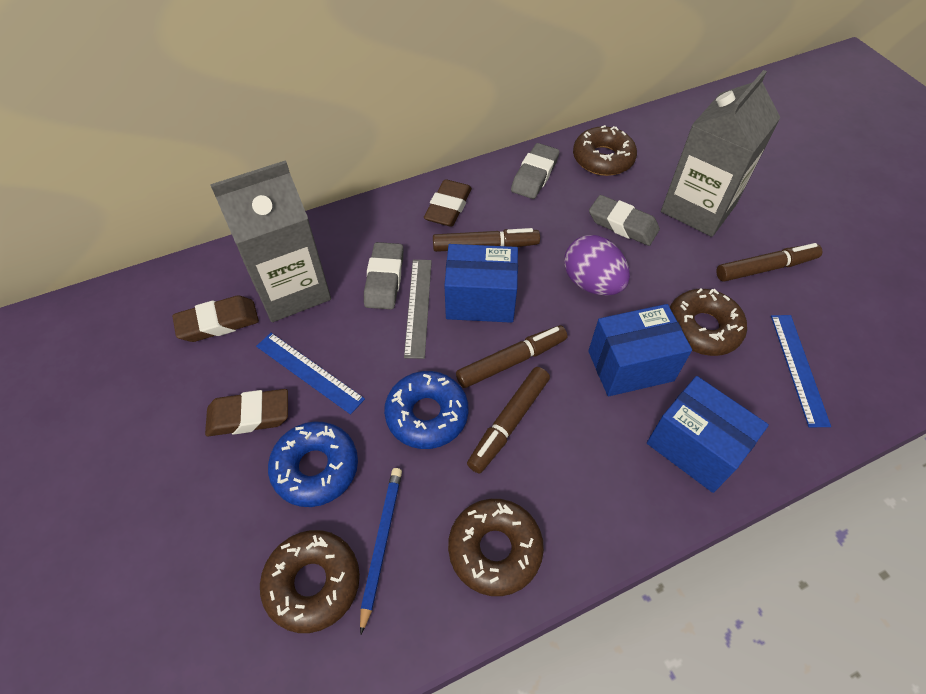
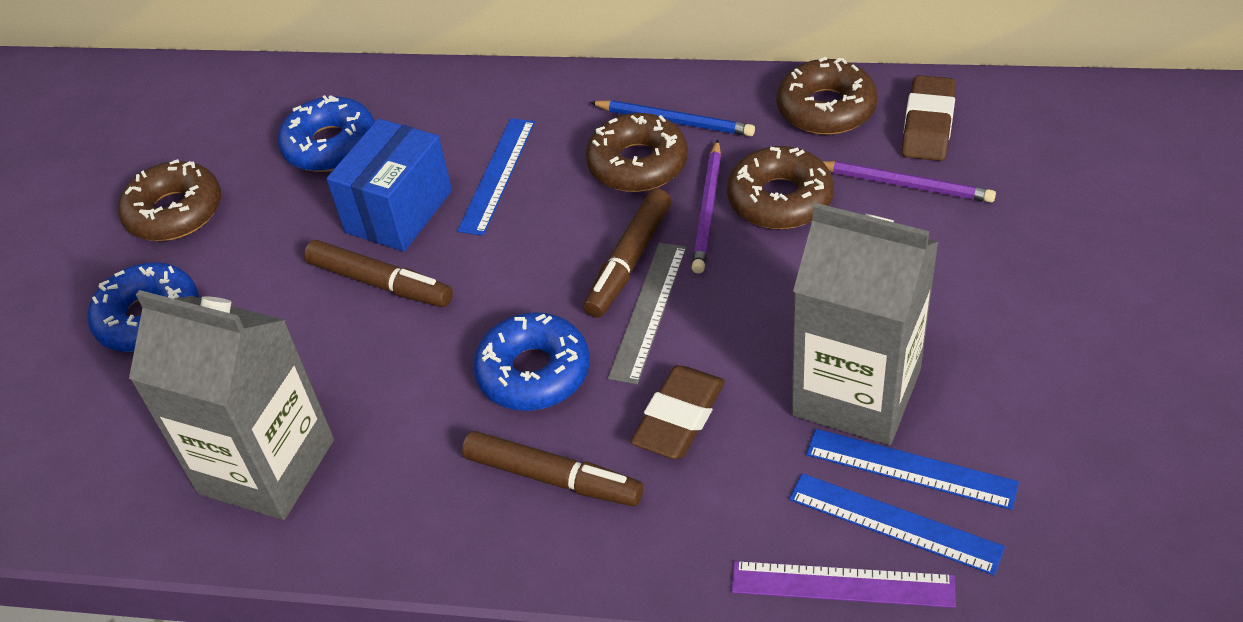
blue box: [444,244,518,323] [588,304,692,396] [647,376,769,493] = 3 -> [326,119,452,252] = 1
blue donut: [268,421,358,507] [384,371,469,449] = 2 -> [87,263,199,352] [278,95,375,172] [473,312,590,411] = 3
blue ruler: [256,333,365,415] [771,315,831,427] = 2 -> [457,118,535,236] [789,473,1005,575] [806,429,1019,510] = 3
brown eraser: [172,295,259,342] [205,389,288,436] [424,179,472,227] = 3 -> [630,365,725,459] [902,75,956,161] = 2
brown marker: [433,228,540,252] [456,325,567,388] [467,367,550,473] [716,243,822,282] = 4 -> [304,240,453,307] [462,431,643,506] [583,188,671,318] = 3
grey eraser: [364,242,403,309] [511,143,560,199] [589,195,660,246] = 3 -> none = 0
purple egg: [564,235,630,296] = 1 -> none = 0
purple pencil: none = 0 -> [692,140,721,274] [823,161,996,203] = 2
purple ruler: none = 0 -> [732,561,956,608] = 1

